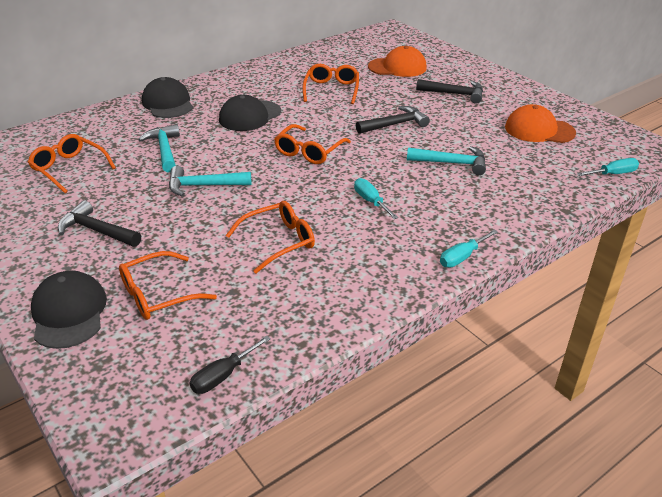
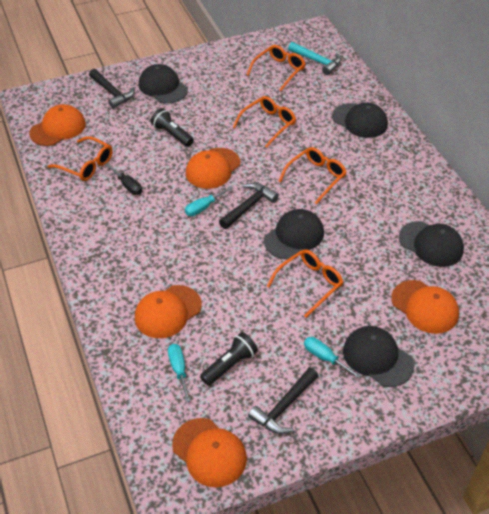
black cap: [31,271,107,349] [142,77,193,118] [219,95,281,131] = 3 -> [139,64,188,103] [264,209,324,259] [332,103,388,138] [343,326,414,387] [399,221,464,267] = 5
black flashlight: none = 0 -> [151,108,194,147] [200,332,258,386] = 2
orange cap: [368,46,427,77] [505,104,576,143] = 2 -> [29,104,86,146] [135,285,202,338] [172,418,247,487] [186,148,240,189] [391,280,459,334] = 5
turquoise hammer: [138,124,180,173] [169,166,251,197] [407,146,486,175] = 3 -> [288,42,341,75] = 1

